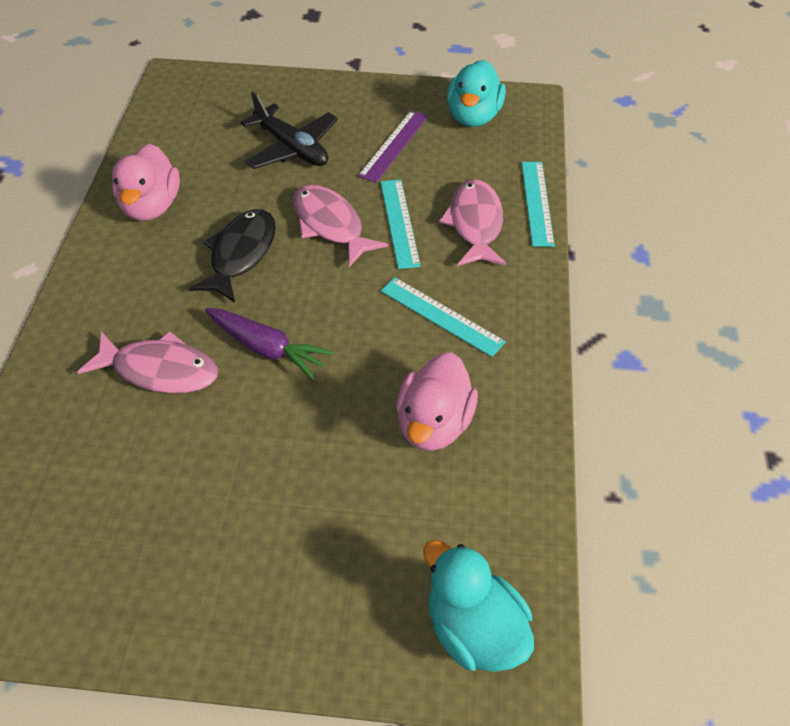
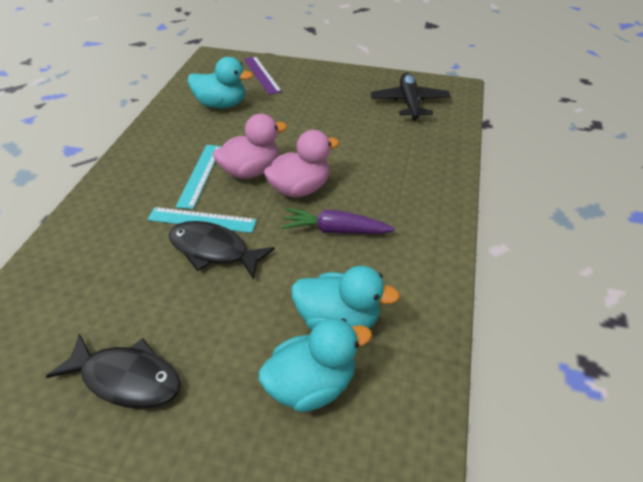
black fish: [189,209,276,303] = 1 -> [46,334,181,409] [169,221,275,279] = 2
pink fish: [77,331,218,393] [292,185,388,267] [439,179,507,266] = 3 -> none = 0
turquoise duck: [423,540,534,672] [447,60,506,127] = 2 -> [188,57,253,109] [259,318,372,412] [291,266,400,330] = 3
turquoise ruler: [381,179,421,269] [381,277,506,357] [522,162,555,247] = 3 -> [147,207,257,233] [176,145,222,209] = 2

